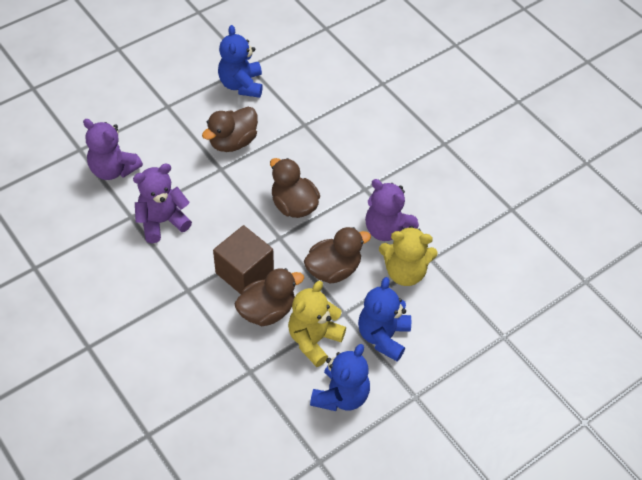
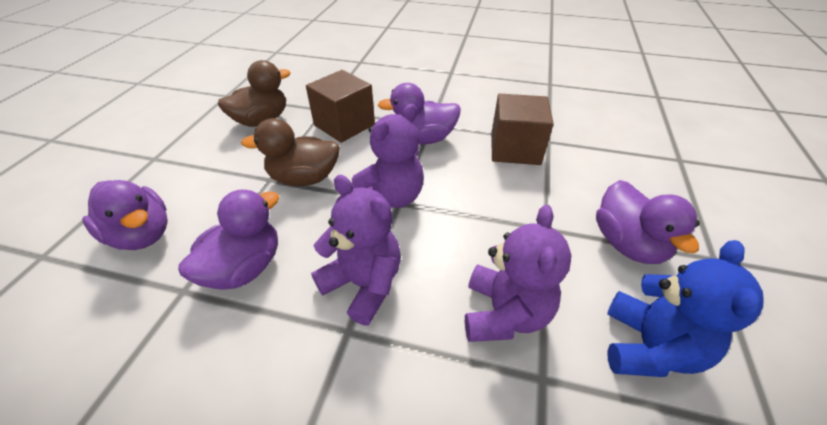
blue teddy bear: [218,25,263,98] [310,344,370,411] [358,277,411,361] = 3 -> [607,240,764,377] = 1
brown cube: [213,225,274,294] = 1 -> [306,70,375,143] [491,94,554,165] = 2
brown duck: [202,107,258,152] [234,268,304,326] [270,158,320,218] [304,227,371,284] = 4 -> [218,60,290,127] [241,118,340,186] = 2
purple duck: none = 0 -> [82,180,168,250] [178,190,279,290] [378,83,461,144] [596,180,700,264] = 4
yellow teddy bear: [288,281,346,367] [379,226,438,286] = 2 -> none = 0

